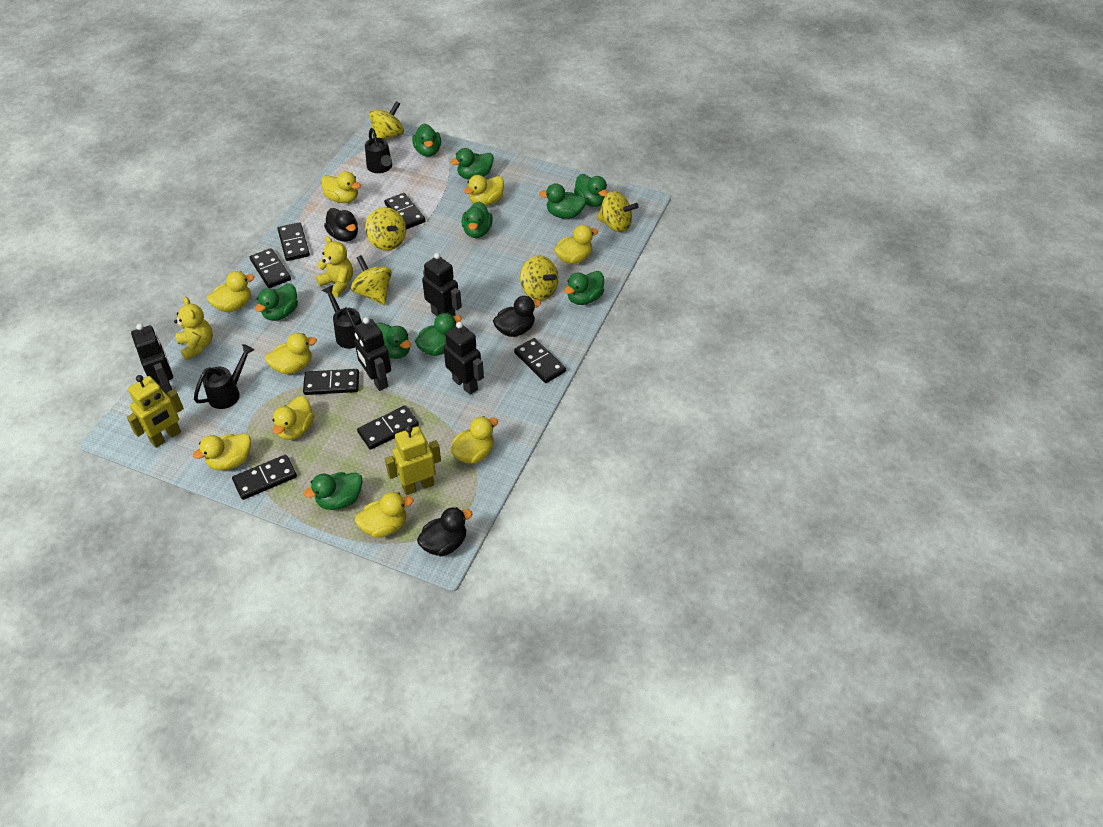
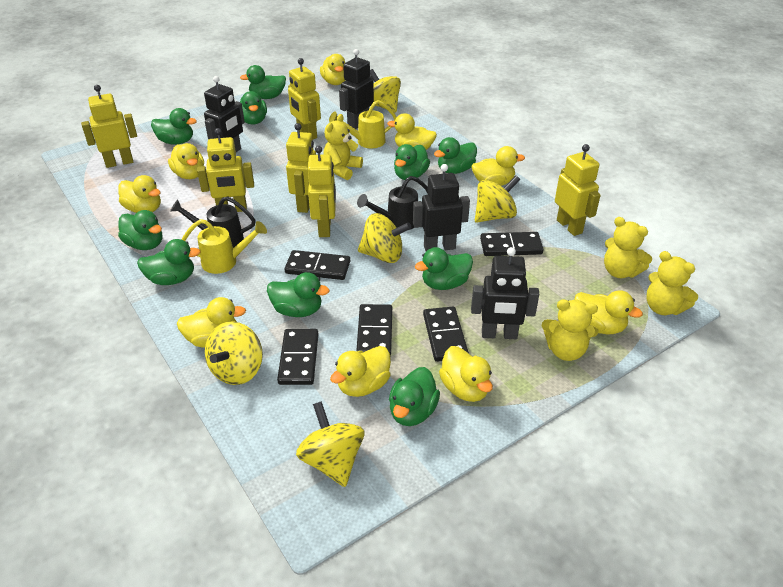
black domino: [232,455,297,500] [250,248,291,288] [278,222,310,261] [303,369,359,395] [357,405,419,450] [384,193,426,229] [514,338,566,383] = 7 -> [277,329,318,385] [285,250,350,280] [356,304,392,356] [423,307,469,362] [480,232,544,256] = 5
black duck: [324,208,358,242] [417,507,472,556] [493,296,541,337] = 3 -> none = 0
black watering can: [194,344,254,409] [322,285,362,348] [365,128,392,173] = 3 -> [170,197,256,248] [357,176,428,230] = 2
yellow robot: [127,375,184,448] [385,425,441,495] = 2 -> [81,85,137,168] [197,128,254,212] [286,123,316,213] [288,58,321,139] [308,146,336,237] [555,144,601,236] = 6
yellow teddy bear: [174,297,213,360] [316,236,353,297] = 2 -> [323,114,363,180] [542,300,598,361] [604,217,652,278] [646,251,698,315] = 4
yellow watering can: none = 0 -> [182,219,267,274] [329,100,397,148] = 2

